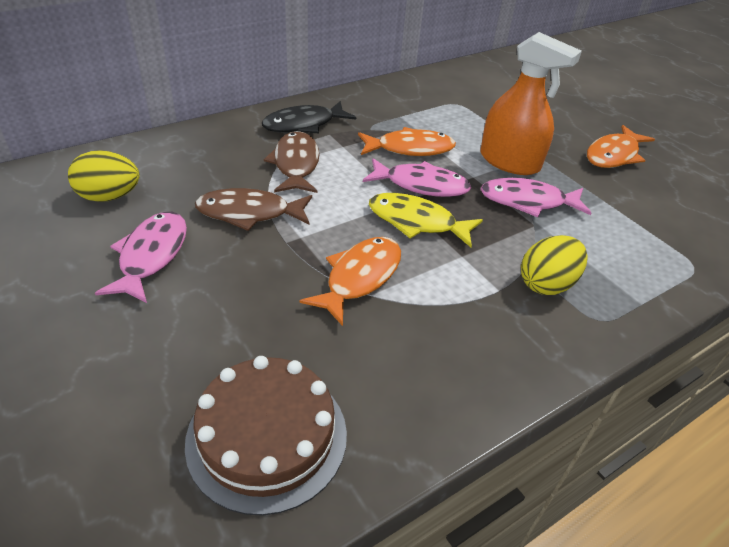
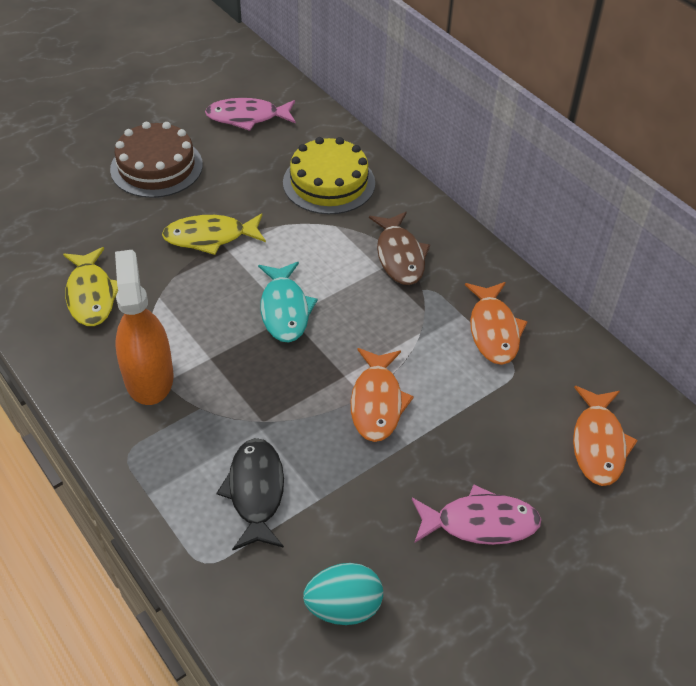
brown fish: [195,188,312,231] [264,131,320,193] = 2 -> [369,212,430,285] = 1
pink fish: [95,212,187,303] [363,158,471,197] [481,178,591,217] = 3 -> [205,98,296,131] [412,485,541,545] = 2
turquoise egg: none = 0 -> [303,563,383,625] = 1
turquoise fish: none = 0 -> [258,262,318,343] = 1
yellow cake: none = 0 -> [283,137,375,214] = 1
yellow egg: [68,150,140,202] [521,235,587,295] = 2 -> none = 0
yellow fish: [369,193,483,247] = 1 -> [63,247,118,326] [162,213,266,255] = 2

